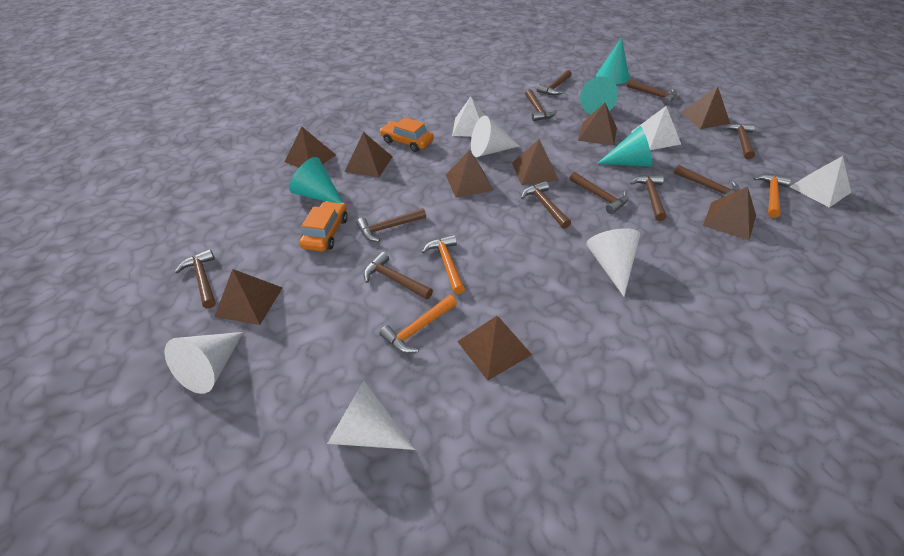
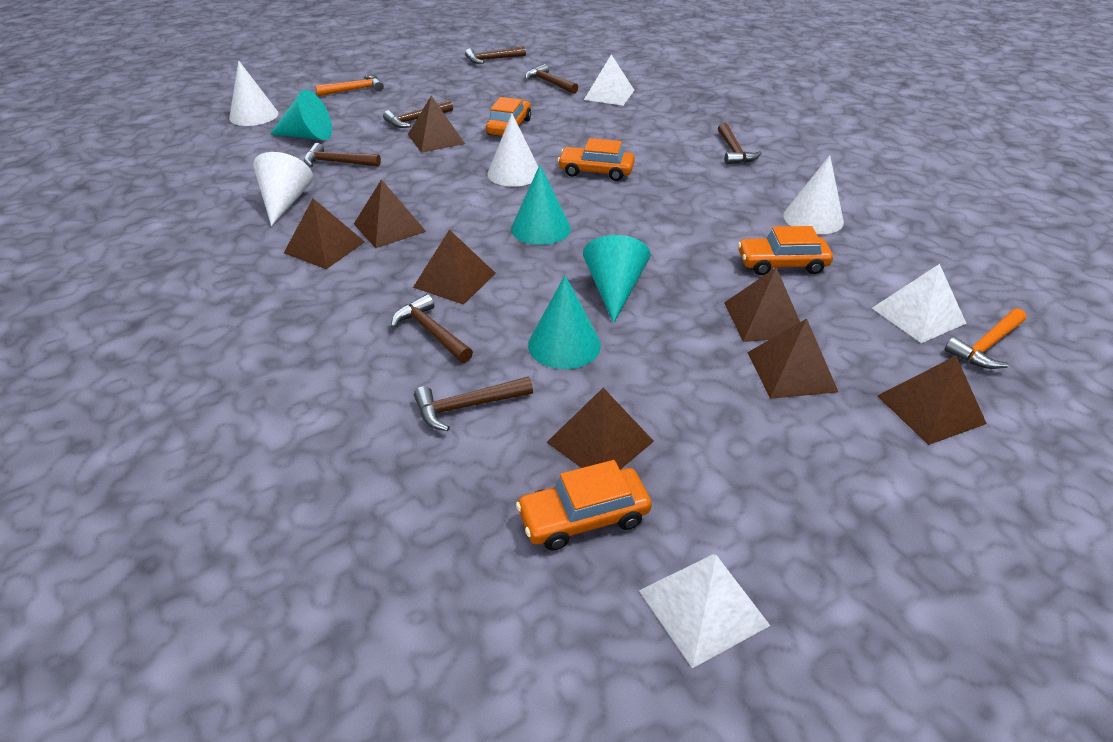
brown hammer: [175,249,216,309] [356,208,426,242] [364,252,433,300] [521,181,571,229] [525,89,557,121] [537,70,572,95] [569,172,628,214] [627,79,677,105] [630,175,667,221] [674,165,740,198] [723,123,755,159] = 11 -> [304,143,381,167] [383,100,453,128] [391,294,473,363] [414,377,533,431] [465,46,526,64] [525,64,578,94] [718,123,762,165] = 7
brown pyramid: [214,269,283,325] [285,127,336,168] [345,132,393,177] [446,150,494,198] [457,316,532,380] [512,139,559,185] [578,103,617,146] [681,86,730,129] [703,187,756,240] = 9 -> [284,199,365,269] [354,179,426,248] [408,96,465,153] [413,230,496,305] [546,388,654,470] [724,267,800,342] [747,318,838,399] [877,356,987,445] = 8
orange car: [299,201,348,252] [380,117,434,152] = 2 -> [486,97,531,136] [516,460,652,551] [557,138,635,181] [738,226,833,275] = 4
orange hammer: [379,295,457,353] [422,235,465,294] [753,174,791,218] = 3 -> [315,75,384,96] [944,308,1026,369] = 2

